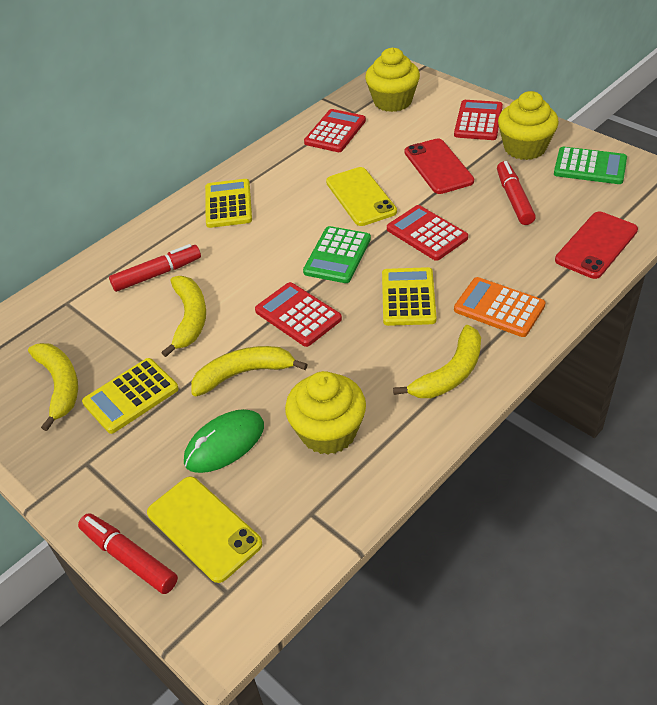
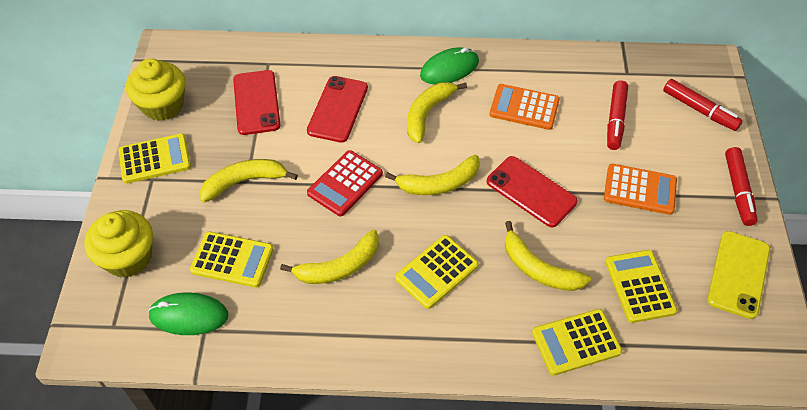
green calculator: [303,226,371,283] [554,147,627,184] = 2 -> none = 0
green mouse: [184,409,264,473] = 1 -> [148,293,228,335] [420,47,479,84] = 2
orange calculator: [454,277,546,337] = 1 -> [490,84,560,130] [604,164,677,215] = 2
red calculator: [255,282,342,347] [304,109,366,152] [387,205,468,261] [454,100,503,140] = 4 -> [307,150,383,216] = 1
red phone: [405,138,474,194] [555,212,638,279] = 2 -> [233,70,281,135] [307,76,368,143] [487,156,578,227] = 3
yellow banana: [28,343,78,431] [161,276,206,357] [191,346,308,396] [393,325,481,398] = 4 -> [200,159,298,203] [280,230,379,284] [385,155,480,195] [407,82,467,143] [505,221,591,291] = 5
yellow calculator: [82,358,179,434] [205,179,252,228] [382,267,436,326] = 3 -> [118,133,191,184] [190,232,274,288] [395,235,479,309] [532,309,622,376] [605,250,677,323] = 5
yellow cupcake: [285,371,366,455] [365,48,420,112] [498,91,559,160] = 3 -> [84,210,153,278] [126,58,185,121] = 2
yellow phone: [147,476,262,583] [326,167,397,226] = 2 -> [707,231,770,319] = 1

